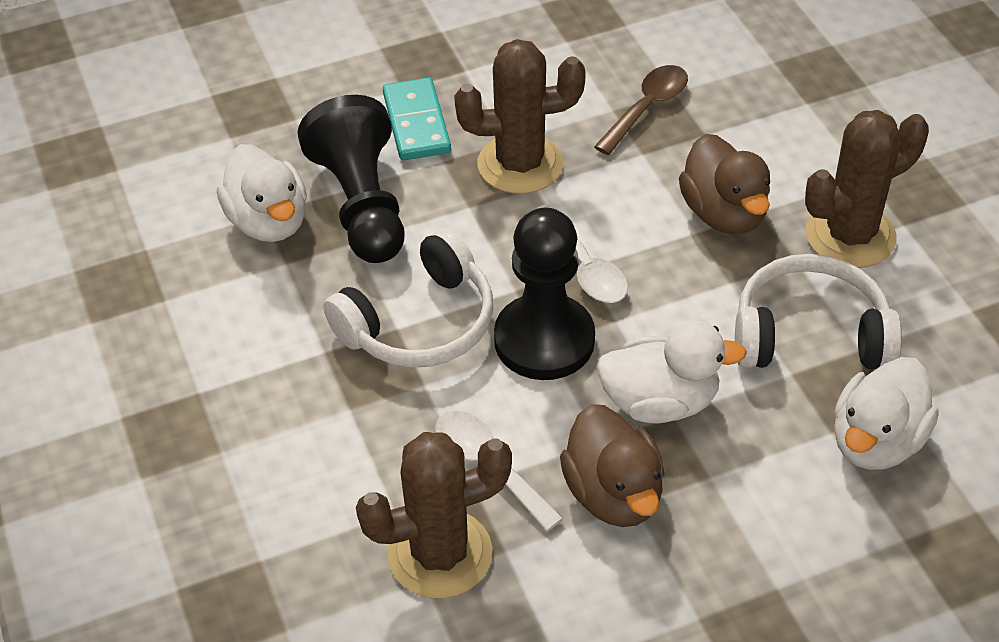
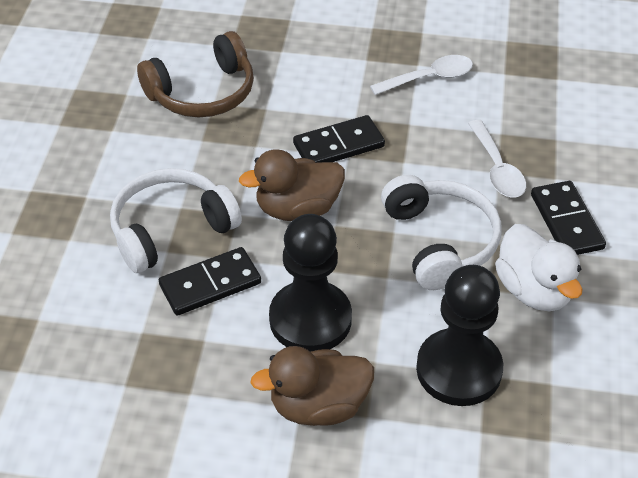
black domino: none = 0 -> [159,247,261,316] [293,115,385,163] [531,181,606,255] = 3
brown cactus: [356,432,512,599] [454,39,586,194] [805,110,929,268] = 3 -> none = 0
brown headphones: none = 0 -> [137,31,254,118] = 1
brown spoon: [594,65,688,155] = 1 -> none = 0
turquoise domino: [383,78,451,160] = 1 -> none = 0
white duck: [217,144,307,242] [596,320,747,423] [834,357,939,470] = 3 -> [495,224,582,311] = 1

